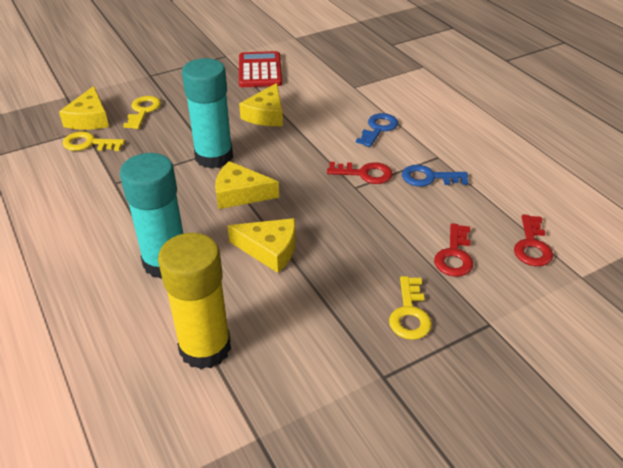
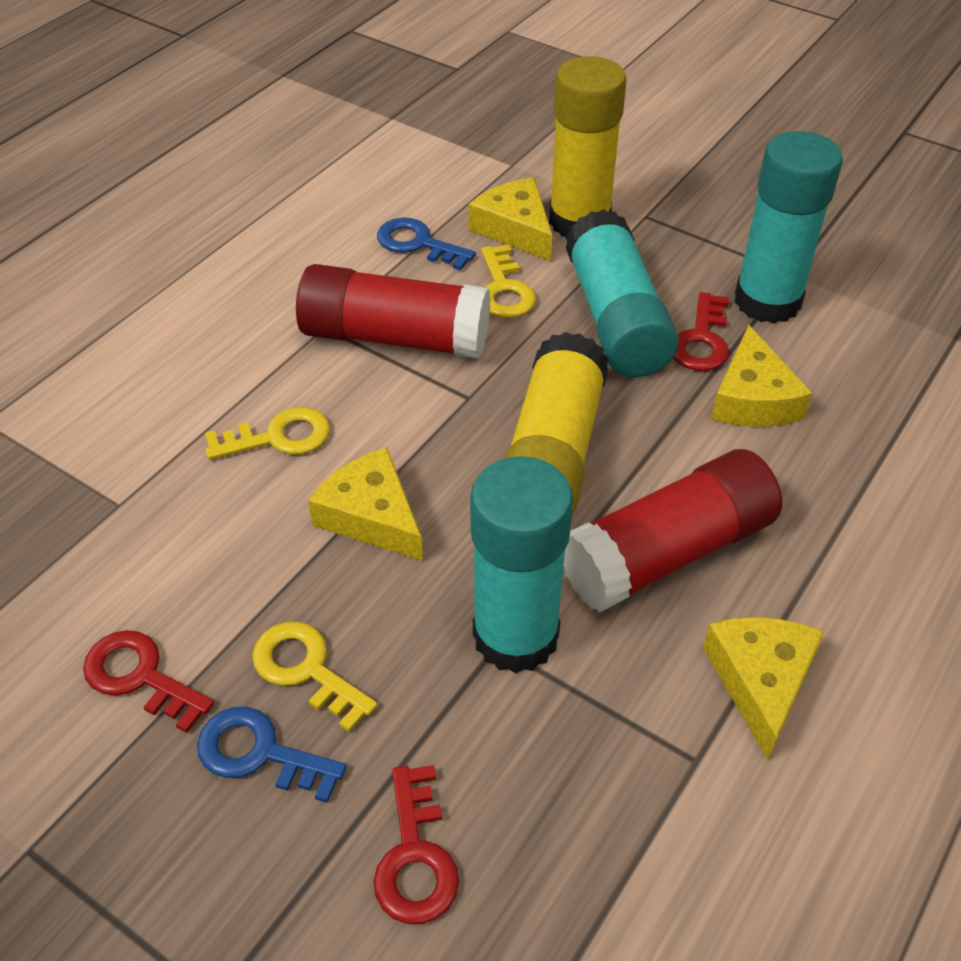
red calculator: [239,51,282,87] = 1 -> none = 0
red glue stick: none = 0 -> [296,264,491,359] [564,449,782,612] = 2
turquoise glue stick: [120,153,183,279] [182,58,233,169] = 2 -> [470,456,573,673] [565,209,679,377] [735,131,843,324] = 3
yellow glue stick: [158,233,231,369] = 1 -> [504,332,609,516] [549,56,627,237] = 2

